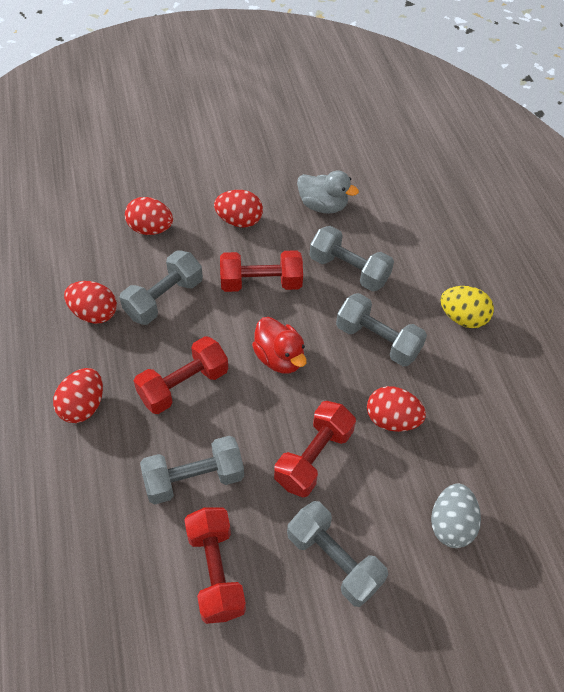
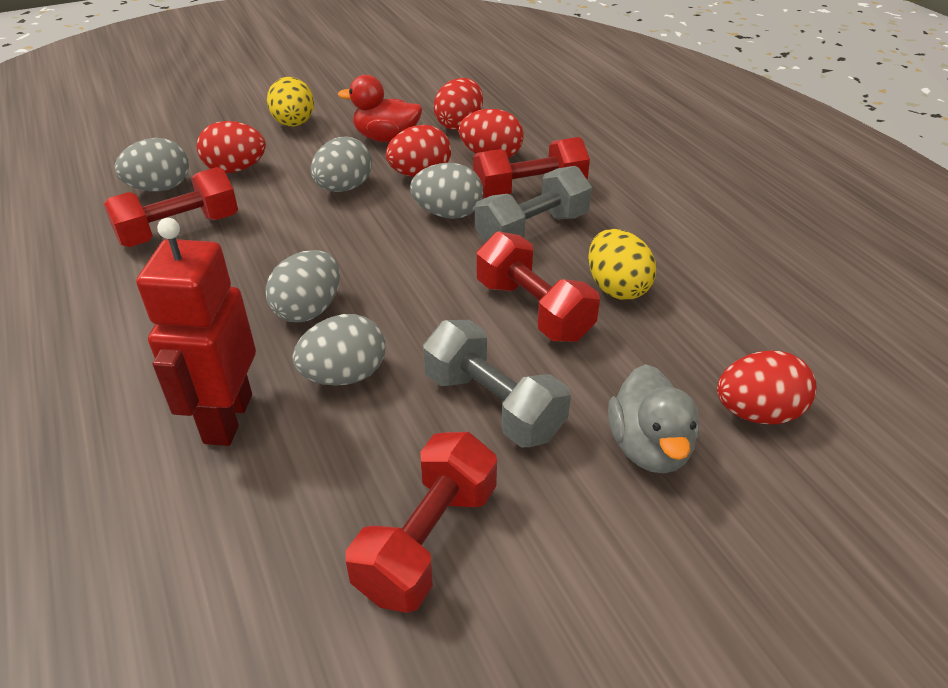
grey dumbbell: [119,250,203,325] [140,436,244,504] [287,501,388,607] [310,226,394,291] [336,293,427,367] = 5 -> [423,320,571,448] [475,166,592,243] = 2
grey egg: [431,483,481,548] = 1 -> [115,138,189,191] [265,250,340,323] [292,314,386,385] [311,136,372,192] [410,163,483,219] = 5
red robot: none = 0 -> [136,218,256,446] = 1
yellow egg: [441,286,494,328] = 1 -> [267,77,314,126] [588,229,656,300] = 2

